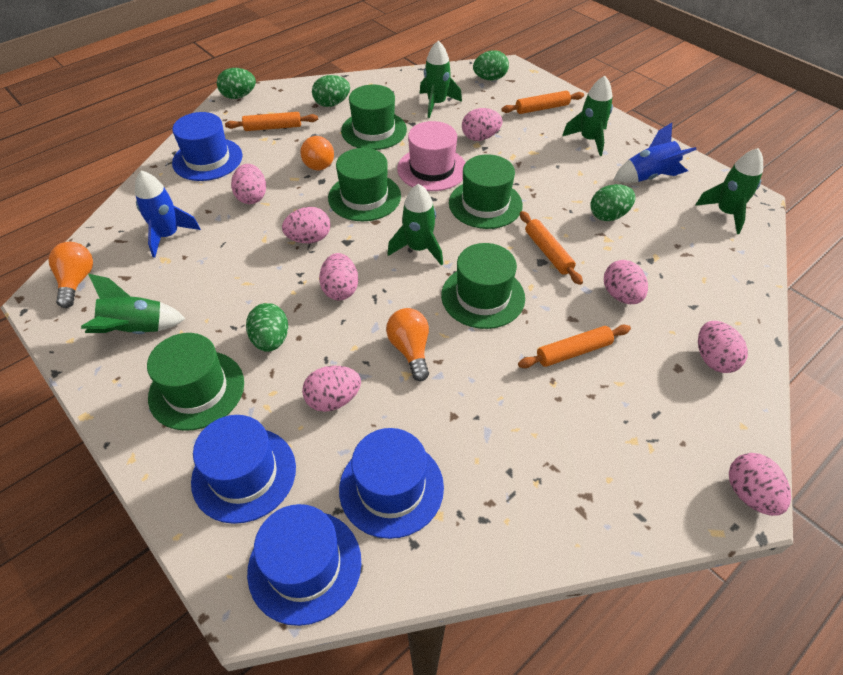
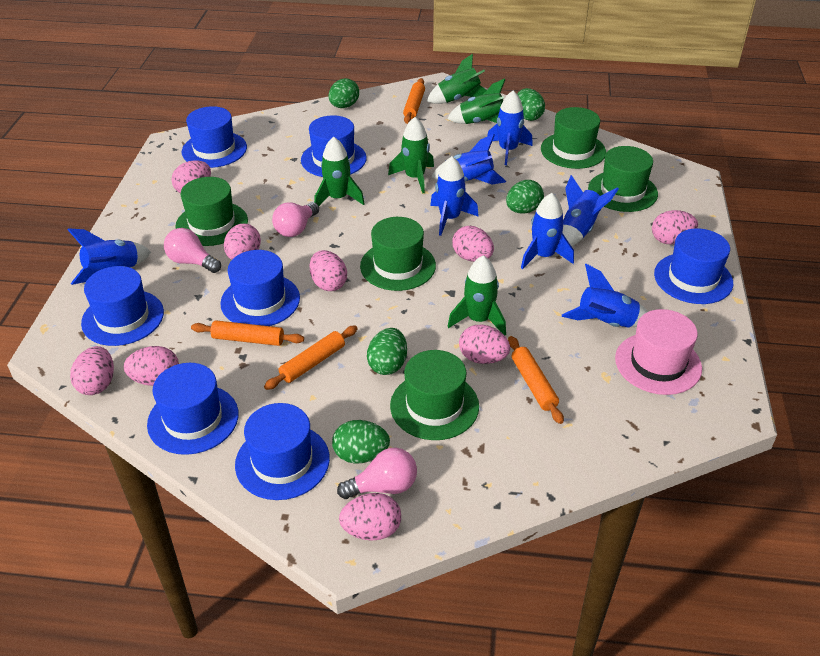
blue hat: [172,112,242,181] [191,415,296,524] [247,504,361,626] [339,428,444,539] = 4 -> [81,266,164,346] [147,363,239,455] [182,106,247,168] [220,250,300,326] [235,403,330,500] [301,115,367,177] [654,228,733,304] = 7
blue rocket: [135,170,201,258] [614,123,697,183] = 2 -> [67,228,151,285] [430,156,479,236] [431,134,506,184] [487,91,533,165] [521,193,574,269] [562,175,619,246] [562,264,648,328] = 7
orange light bulb: [48,242,93,308] [300,134,334,170] [386,308,429,381] = 3 -> none = 0
pink egg: [231,164,266,204] [282,207,330,243] [302,366,361,412] [319,253,358,300] [462,108,503,141] [604,260,648,304] [698,321,748,373] [729,453,791,516] = 8 -> [70,346,114,395] [124,346,179,386] [171,160,211,193] [224,224,261,260] [310,250,347,291] [339,493,401,541] [452,226,494,262] [459,325,510,364] [652,210,698,244] = 9
pink light bulb: none = 0 -> [164,228,221,273] [272,202,319,237] [337,448,417,499] = 3

